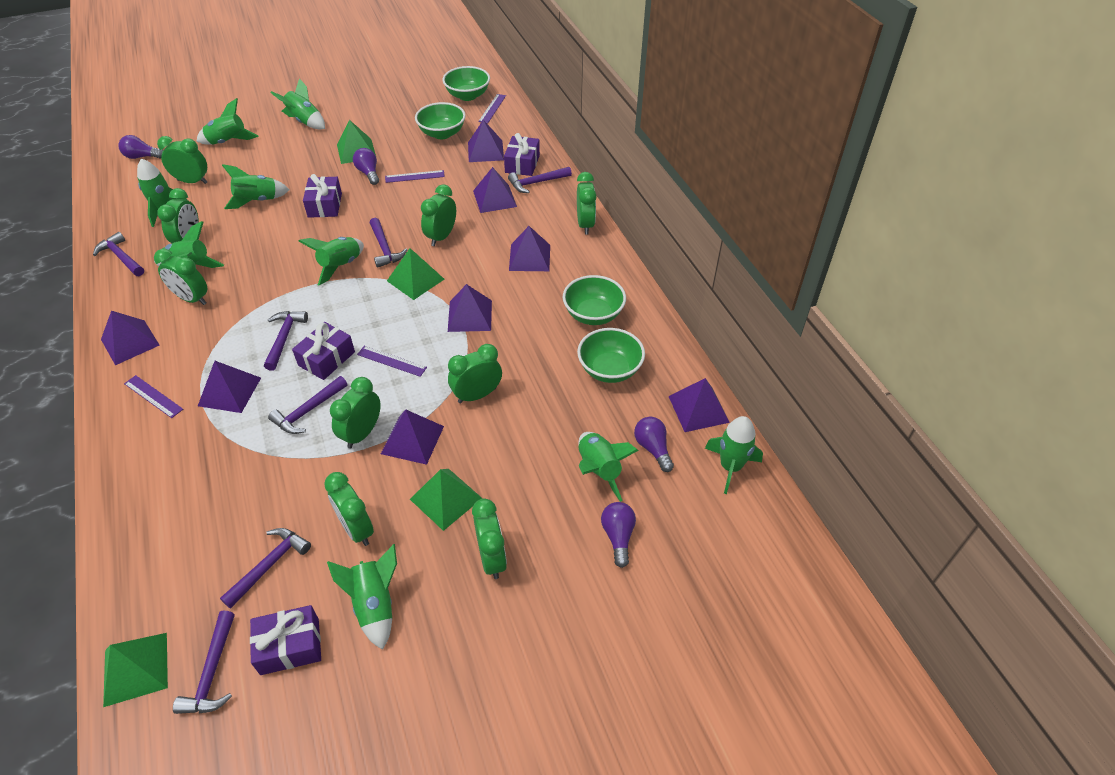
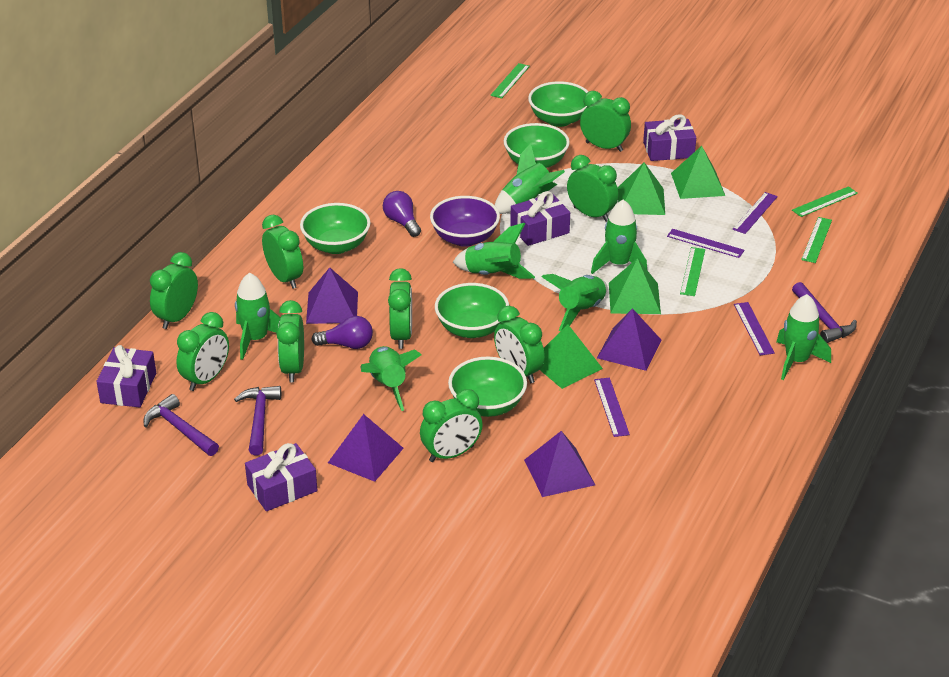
green bowl: [415,102,466,139] [443,66,490,101] [563,275,626,325] [577,328,645,383] = 4 -> [300,203,371,254] [435,283,509,338] [448,357,527,417] [504,123,570,168] [528,81,588,127] = 5
green rocket: [137,159,187,227] [154,221,224,268] [197,98,259,145] [222,164,289,209] [270,78,325,129] [298,237,364,285] [327,544,397,650] [578,432,639,502] [705,416,763,494] = 9 -> [235,273,281,360] [361,346,421,411] [453,223,535,279] [495,143,565,214] [542,274,608,331] [591,199,647,274] [777,294,831,380] = 7
green ruler: none = 0 -> [490,63,530,98] [680,247,705,296] [792,186,858,217] [801,217,832,263] = 4
purple bowl: none = 0 -> [430,196,500,247] = 1
purple hammer: [93,232,144,276] [173,611,235,714] [220,528,311,609] [264,311,308,371] [268,376,348,434] [370,218,407,268] [508,167,572,193] = 7 -> [144,394,219,456] [234,386,281,455] [792,282,857,343] = 3
purple light bulb: [119,135,163,159] [353,148,379,185] [601,502,636,568] [634,417,674,472] = 4 -> [311,316,373,349] [383,191,421,237] = 2
purple pyramid: [101,311,159,365] [198,361,261,413] [381,409,444,465] [448,284,492,332] [468,120,504,162] [473,167,517,213] [509,226,550,271] [668,378,730,432] = 8 -> [306,267,358,324] [328,414,404,482] [524,431,595,497] [597,308,662,371] = 4

